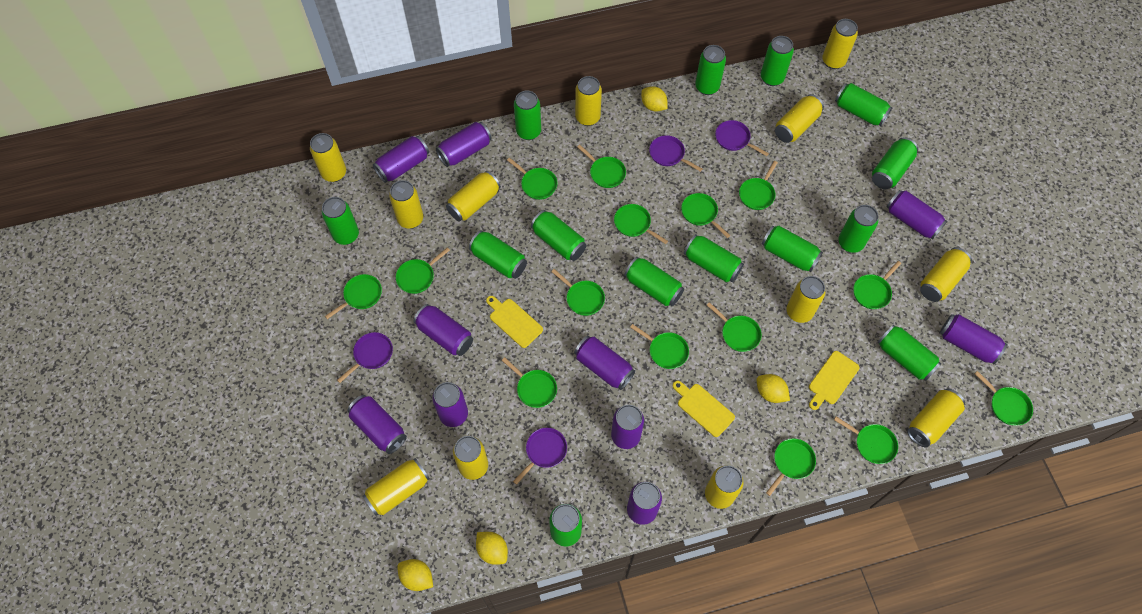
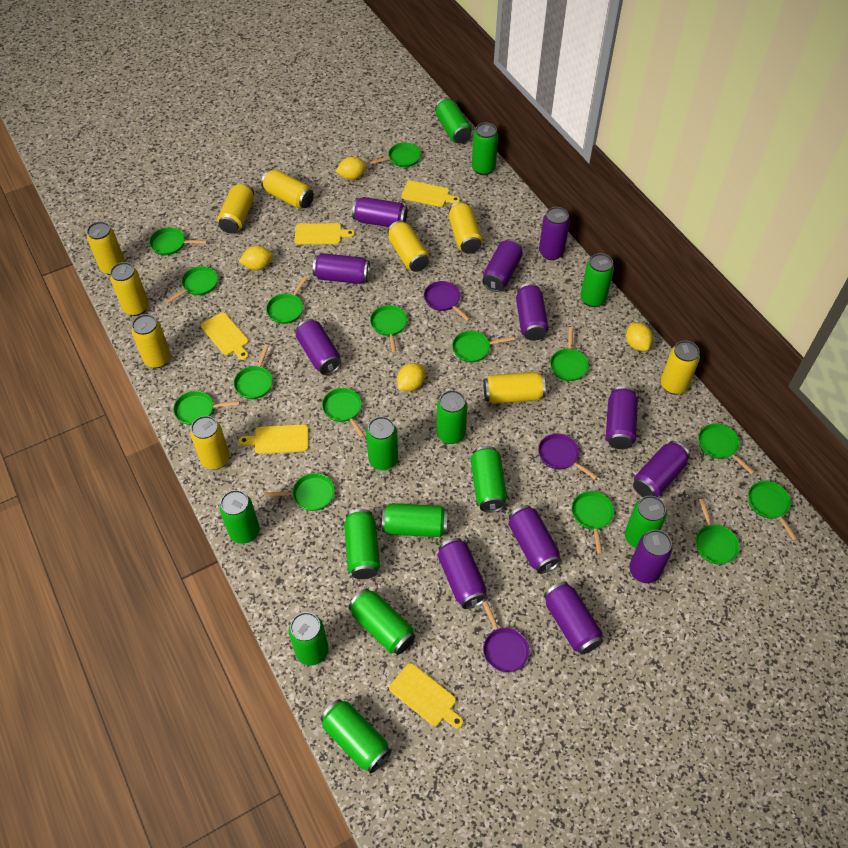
green can: [322,197,359,245] [469,230,527,279] [514,90,541,140] [531,210,586,261] [549,504,582,546] [624,257,684,306] [684,234,744,282] [695,45,726,95] [761,36,794,86] [762,225,823,272] [835,83,893,126] [838,205,878,253] [872,137,918,189] [877,324,941,381] = 14 -> [220,490,260,544] [289,612,328,665] [320,699,391,774] [344,509,380,579] [349,588,415,655] [366,416,398,470] [382,503,448,537] [435,98,472,143] [436,390,467,444] [471,446,507,513] [472,122,498,175] [580,253,614,307] [625,496,667,548] = 13
purple can: [348,395,407,454] [373,136,429,183] [414,304,473,356] [432,382,468,427] [436,122,492,167] [574,336,635,390] [611,405,644,449] [627,482,662,525] [887,190,947,240] [940,314,1007,364] = 10 -> [296,319,341,375] [313,253,370,284] [352,197,407,227] [438,538,488,609] [482,239,523,292] [508,505,561,574] [516,283,548,341] [539,207,570,260] [544,582,603,655] [606,386,638,449] [629,530,672,583] [633,441,690,497] = 12
purple pan: [337,332,393,383] [513,428,567,485] [649,135,702,172] [715,120,769,156] = 4 -> [424,281,470,321] [482,601,529,672] [538,434,598,480] = 3
yellow can: [310,133,346,182] [363,458,430,516] [389,180,423,229] [446,171,501,221] [453,436,488,480] [575,76,602,126] [705,466,744,509] [775,94,824,143] [786,276,826,323] [822,19,858,69] [907,388,965,448] [920,247,972,302] = 12 -> [87,222,125,275] [110,262,149,316] [132,314,171,368] [190,416,230,470] [217,182,254,234] [261,169,314,209] [387,220,429,272] [449,201,483,254] [483,372,546,404] [661,341,700,394] = 10
yellow cutting board: [486,296,543,348] [673,381,735,437] [809,351,860,410] = 3 -> [201,312,249,360] [239,424,309,454] [295,223,355,244] [389,663,463,729] [401,180,460,207] = 5

